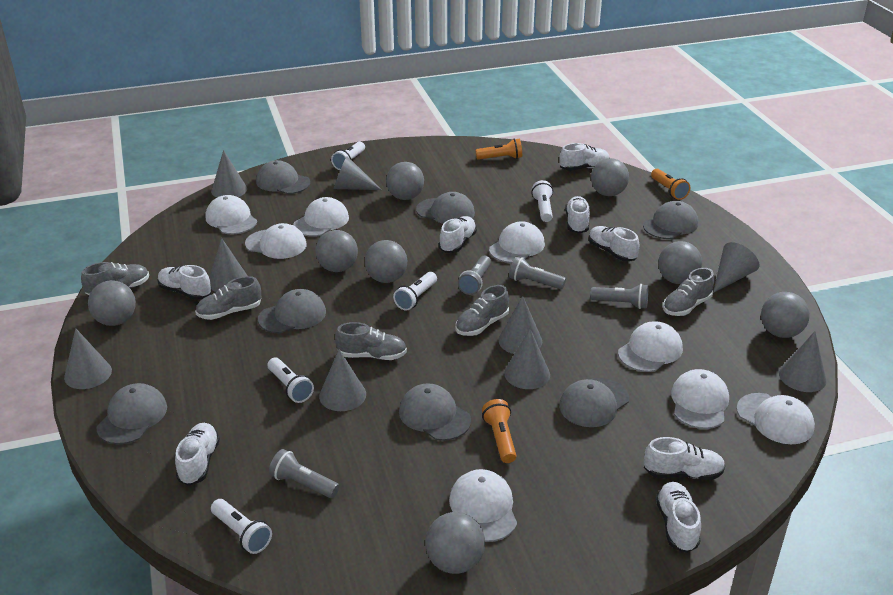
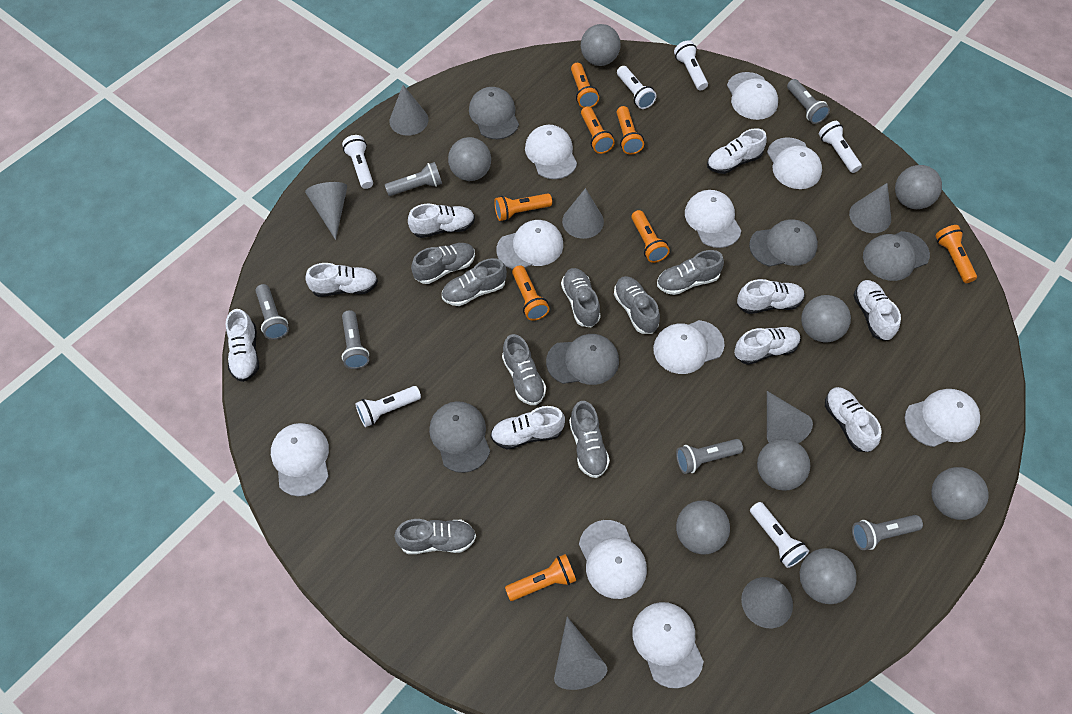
grey cap: [97,383,167,445] [256,160,310,194] [258,289,326,334] [399,383,471,441] [416,192,475,224] [559,378,629,427] [643,201,698,239] = 7 -> [429,401,490,473] [469,87,519,140] [546,334,619,385] [749,219,818,267] [863,231,930,281] = 5
grey cone: [64,328,112,389] [209,238,247,292] [211,150,247,198] [319,349,366,411] [334,156,382,190] [498,296,542,354] [504,329,550,389] [713,242,759,293] [779,331,827,392] = 9 -> [305,182,347,240] [390,85,428,136] [554,617,607,690] [562,188,604,239] [741,577,793,628] [767,391,813,443] [849,183,891,233] = 7
grey flashlight: [269,449,339,498] [458,256,491,295] [509,256,566,289] [590,284,648,309] = 4 -> [255,284,289,340] [342,310,369,369] [385,162,442,196] [676,439,743,474] [787,79,830,124] [852,515,923,550] = 6
grey shoe: [81,262,149,295] [195,276,261,320] [335,322,407,360] [456,285,509,336] [663,268,714,316] = 5 -> [394,519,476,554] [411,243,475,284] [442,258,507,306] [502,334,546,405] [561,268,601,328] [569,401,610,478] [614,276,660,334] [657,250,724,295] = 8
orange flashlight: [476,139,522,160] [482,399,516,463] [651,169,690,200] = 3 -> [494,193,552,221] [505,554,576,601] [512,265,550,321] [571,63,599,108] [581,106,615,154] [617,106,644,155] [631,210,670,263] [935,225,977,283] = 8
white cap: [206,195,257,234] [245,223,306,259] [293,197,349,237] [449,469,517,542] [489,221,545,263] [618,321,683,372] [671,369,729,429] [736,393,815,444] = 8 -> [271,423,329,496] [496,220,563,269] [525,125,577,179] [579,520,647,599] [632,602,704,689] [653,320,725,374] [685,190,742,248] [727,72,778,120] [767,137,822,189] [905,389,980,447] = 10
white flashlight: [211,499,272,554] [268,357,314,403] [331,141,365,170] [393,272,437,311] [531,180,553,222] = 5 -> [342,135,373,189] [355,386,421,427] [617,66,657,109] [674,40,708,91] [750,502,809,568] [819,121,862,173] = 6
white shoe: [157,265,212,300] [175,423,220,486] [439,216,477,253] [559,143,610,171] [565,196,590,234] [589,226,639,262] [644,437,725,480] [656,482,701,553] = 8 -> [226,309,259,382] [305,263,378,297] [408,203,475,238] [491,406,565,449] [707,128,767,174] [734,327,801,365] [737,279,805,314] [825,387,881,452] [853,280,901,341] = 9

